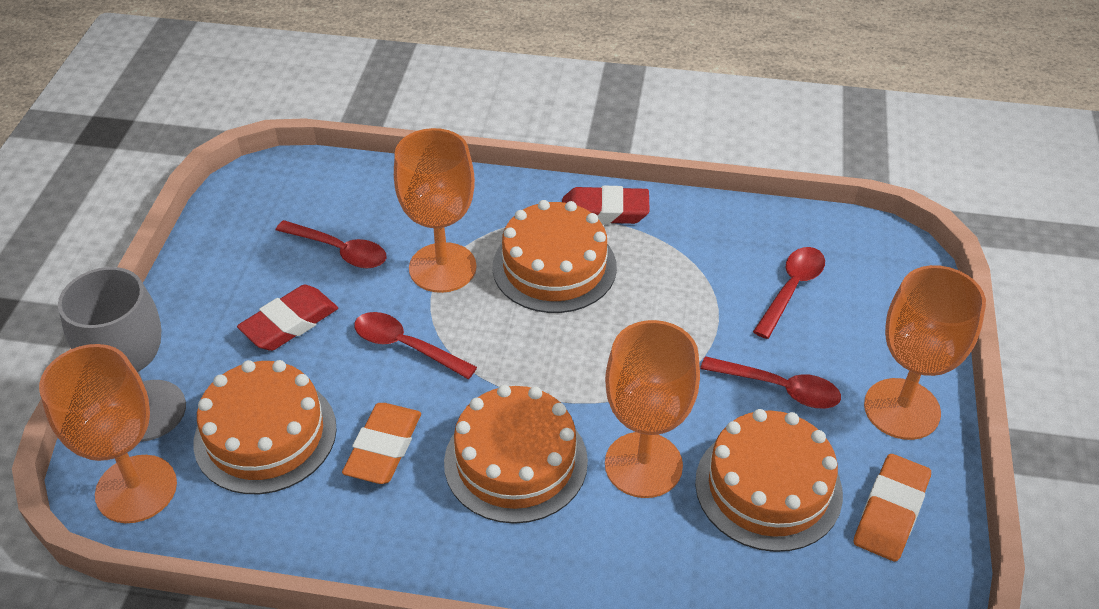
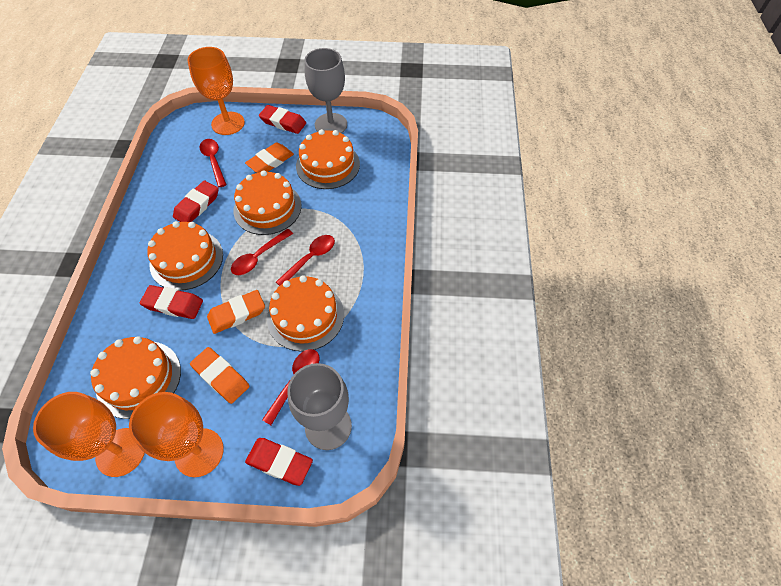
grey goblet: [58,267,186,442] = 1 -> [288,363,352,450] [305,48,347,133] = 2
orange cake: [193,360,337,494] [444,385,588,524] [492,200,617,313] [695,409,843,552] = 4 -> [90,336,181,419] [147,221,223,290] [233,170,302,235] [267,275,344,352] [296,129,360,189] = 5
orange eraser: [342,403,421,484] [854,454,931,562] = 2 -> [190,347,250,404] [207,290,265,334] [245,143,294,173] = 3
orange goblet: [39,344,177,523] [394,128,476,293] [605,320,700,498] [864,265,986,440] = 4 -> [33,392,145,477] [129,392,224,477] [188,47,245,135] = 3
red eraser: [237,285,338,351] [562,186,650,224] = 2 -> [140,285,203,319] [173,180,219,222] [245,438,313,486] [259,105,306,134] = 4

